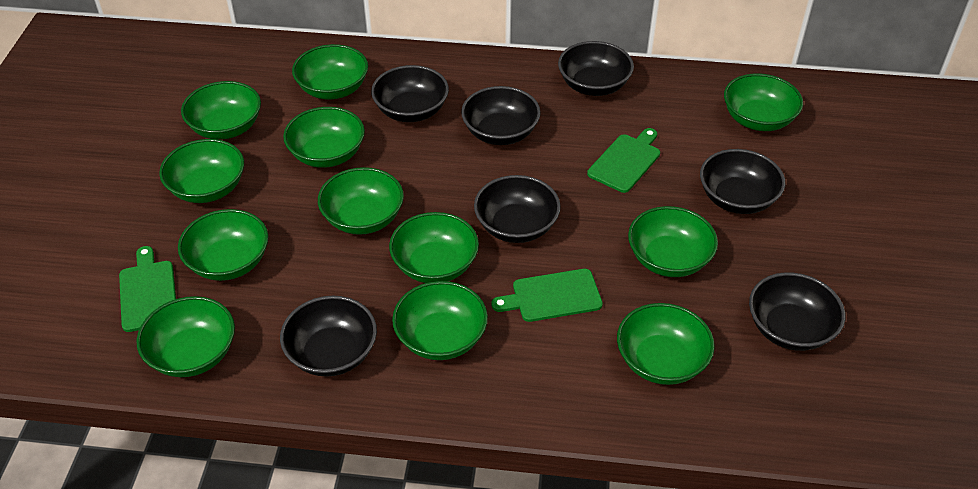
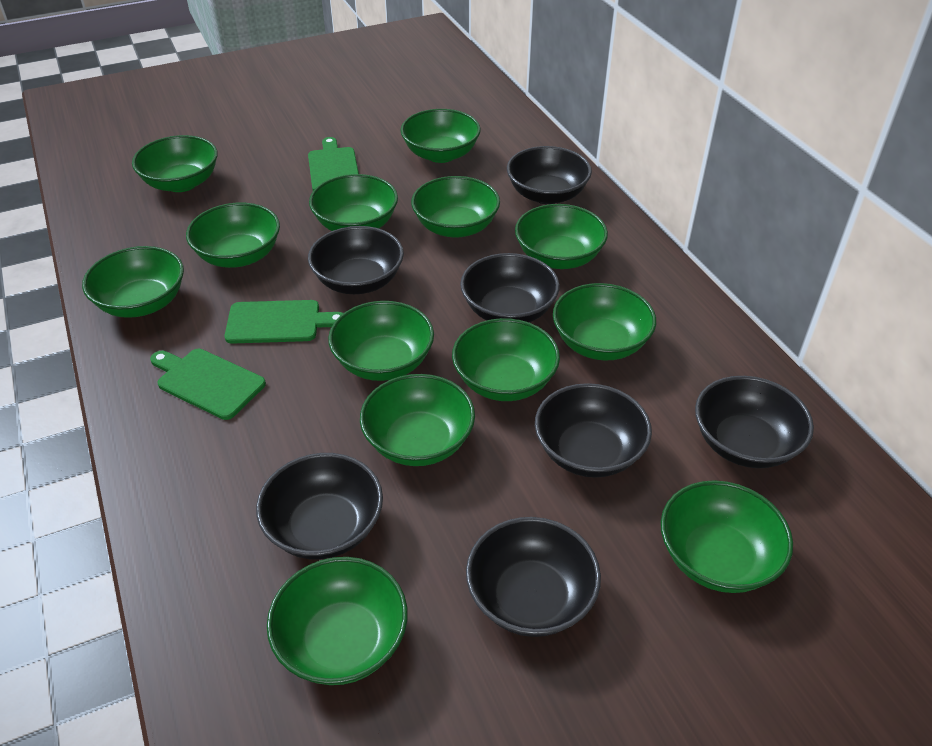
green bowl: [136,296,235,377] [159,139,244,203] [178,209,268,281] [181,81,261,140] [283,107,365,168] [292,44,368,100] [318,167,404,235] [389,212,479,283] [392,281,488,360] [617,303,715,385] [628,206,718,277] [724,73,803,131] = 12 -> [82,246,184,318] [132,135,218,192] [186,203,280,268] [267,557,408,685] [309,174,398,231] [328,301,434,381] [360,374,475,466] [400,109,481,163] [411,176,500,238] [452,318,560,401] [515,204,608,269] [553,283,656,360] [661,480,793,593] = 13

